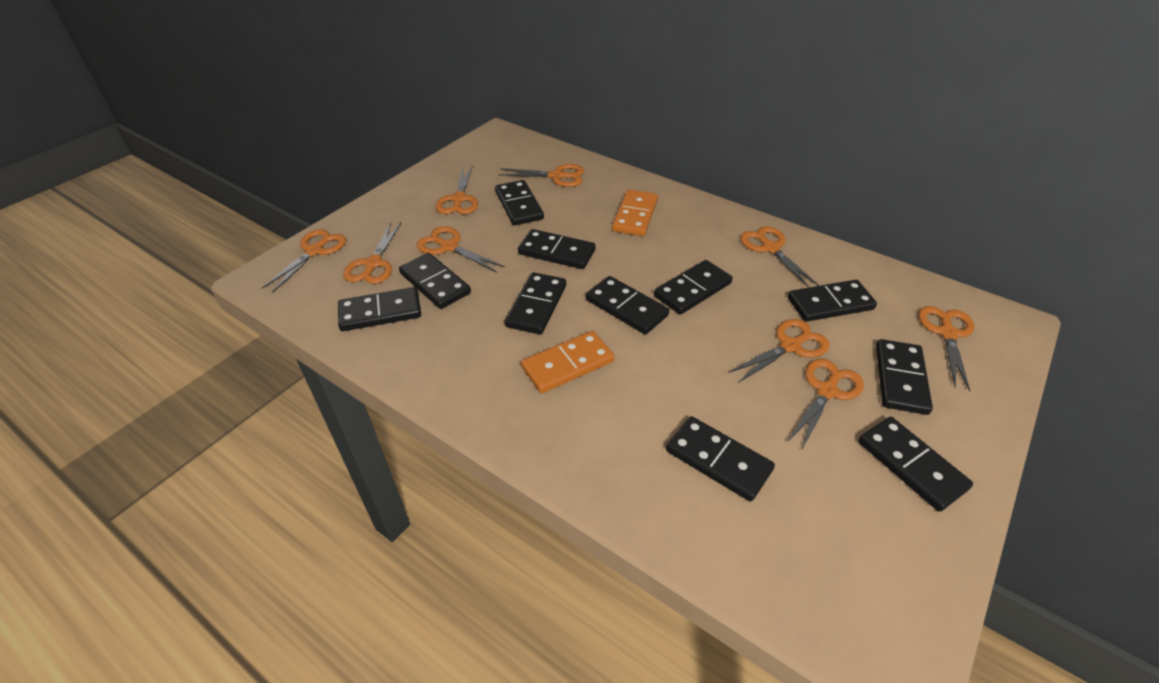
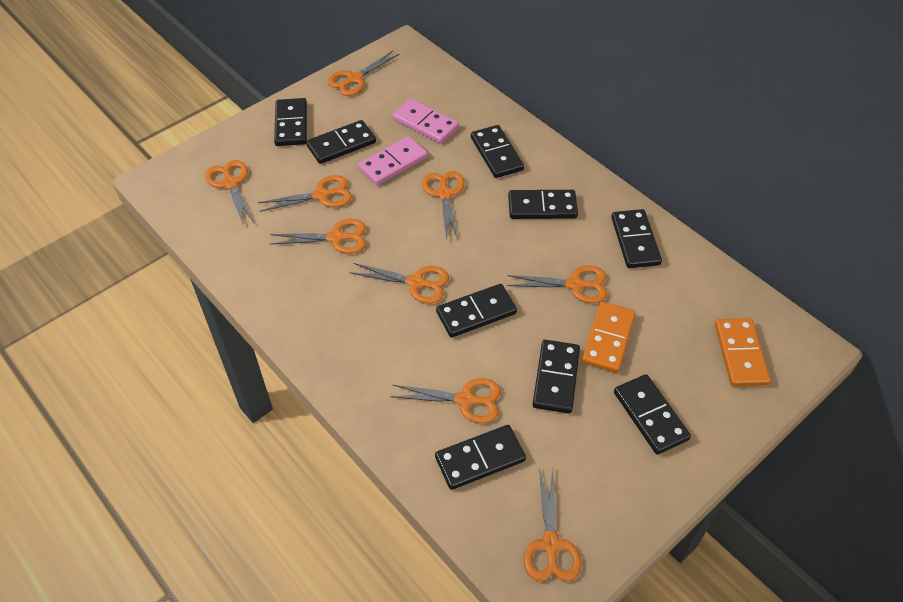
black domino: [338,287,421,331] [399,253,471,309] [495,180,544,225] [505,272,566,335] [518,229,596,269] [586,276,669,334] [654,260,733,315] [666,416,775,502] [788,280,877,322] [858,417,973,512] [876,339,933,415] = 11 -> [274,98,307,146] [306,120,376,164] [435,425,526,490] [436,284,517,338] [471,125,524,178] [508,190,578,219] [532,340,580,413] [611,209,662,268] [614,374,691,455] = 9
pink domino: none = 0 -> [358,136,428,185] [392,99,459,144] = 2

